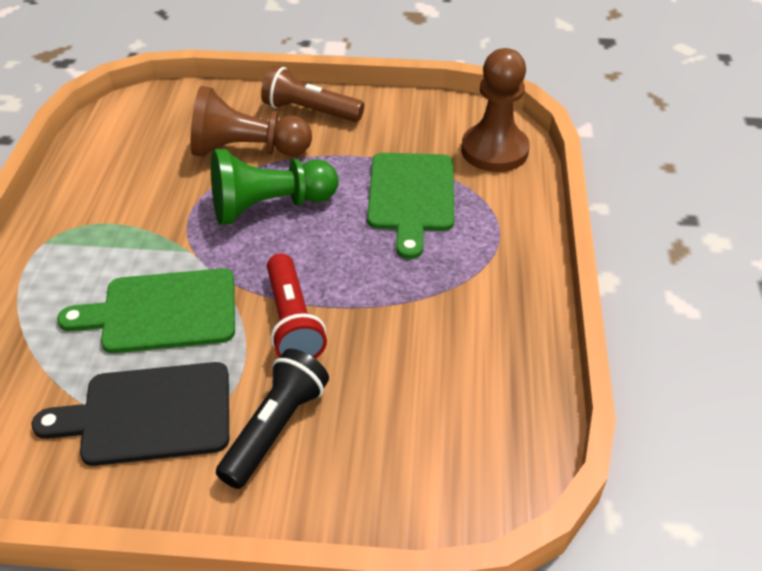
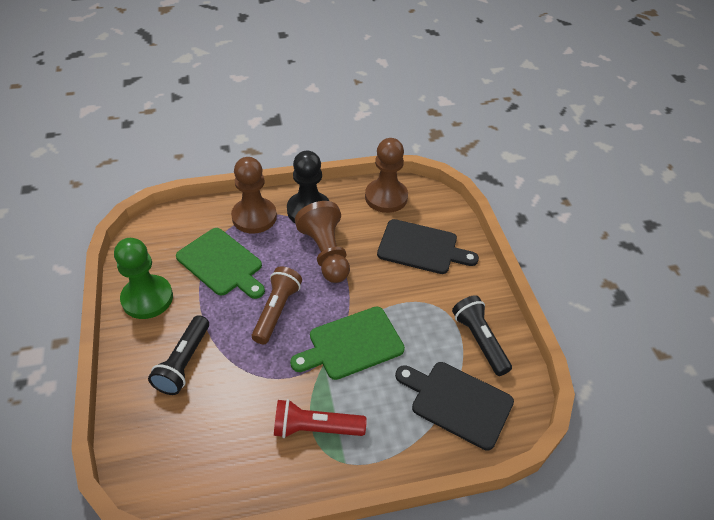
black cutting board: [32,362,229,466] = 1 -> [377,219,479,274] [395,362,514,451] = 2
black flashlight: [216,349,329,489] = 1 -> [148,315,209,395] [452,295,512,376] = 2
black pawn: none = 0 -> [287,151,329,223] = 1
brown pawn: [191,86,312,157] [461,48,530,172] = 2 -> [231,157,277,233] [295,201,350,283] [365,138,408,213] = 3

